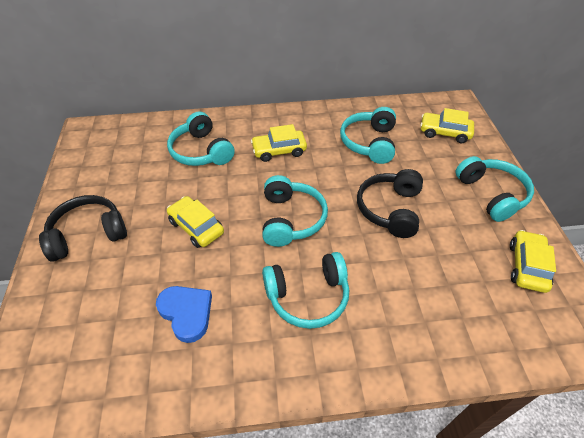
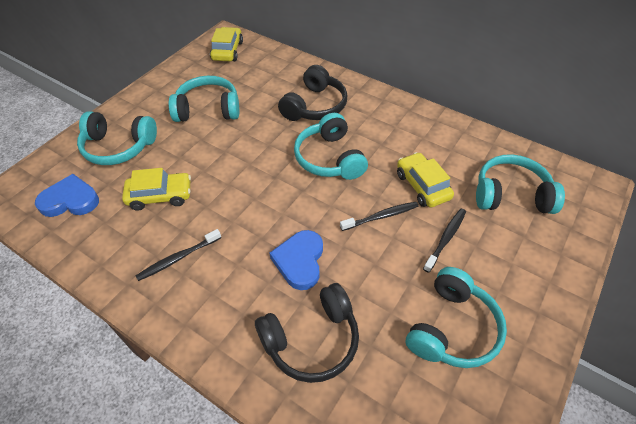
black toothbrush: none = 0 -> [136,229,221,281] [340,202,418,231] [423,209,466,273] = 3
blue heart: [156,286,212,343] = 1 -> [35,174,99,217] [270,230,323,290] = 2
yellow car: [167,196,224,248] [251,124,307,162] [420,108,474,143] [510,230,556,293] = 4 -> [122,168,191,211] [210,27,243,61] [397,152,454,208] = 3

